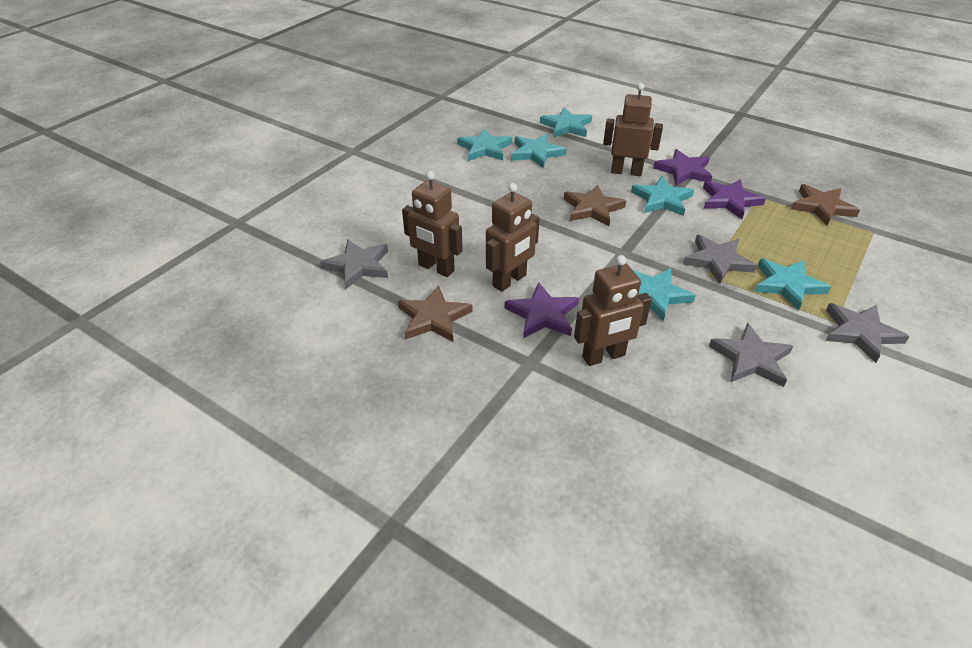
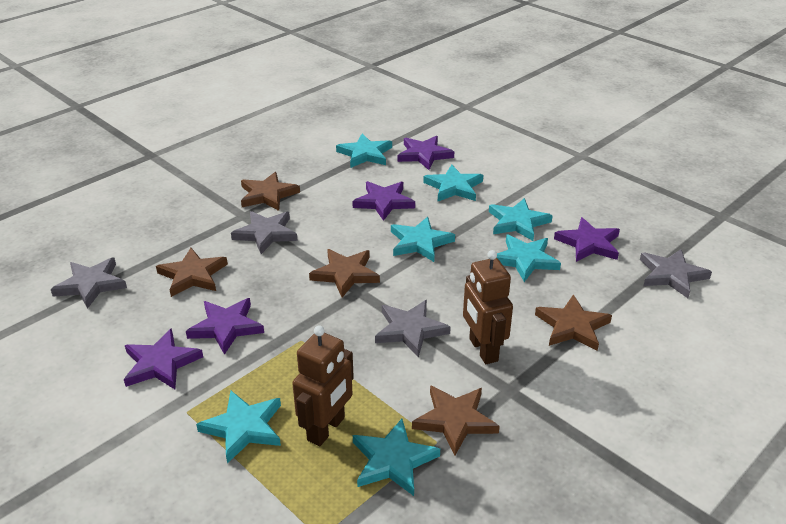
brown robot: [402,171,463,277] [486,183,540,292] [574,255,652,366] [603,83,663,176] = 4 -> [292,325,354,446] [463,250,513,364] = 2
brown star: [398,285,473,342] [564,185,626,226] [791,184,860,226] = 3 -> [156,248,228,297] [241,172,300,211] [309,249,380,298] [412,385,500,455] [535,294,612,351] = 5
purple star: [505,282,579,338] [653,149,712,186] [703,179,766,219] = 3 -> [124,328,203,389] [186,298,264,355] [352,181,415,221] [398,136,454,170] [554,217,620,262] = 5
turquoise star: [457,128,512,161] [511,134,566,168] [540,107,592,138] [631,176,694,216] [633,268,696,321] [754,259,831,311] = 6 -> [196,391,281,463] [336,134,392,168] [353,419,440,496] [391,217,455,262] [423,165,483,201] [489,198,553,241] [496,234,561,282] = 7

